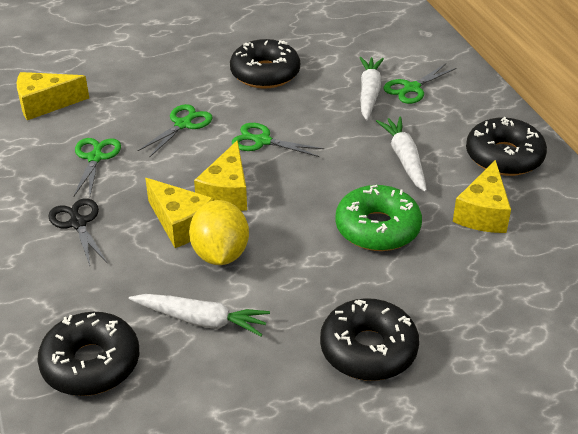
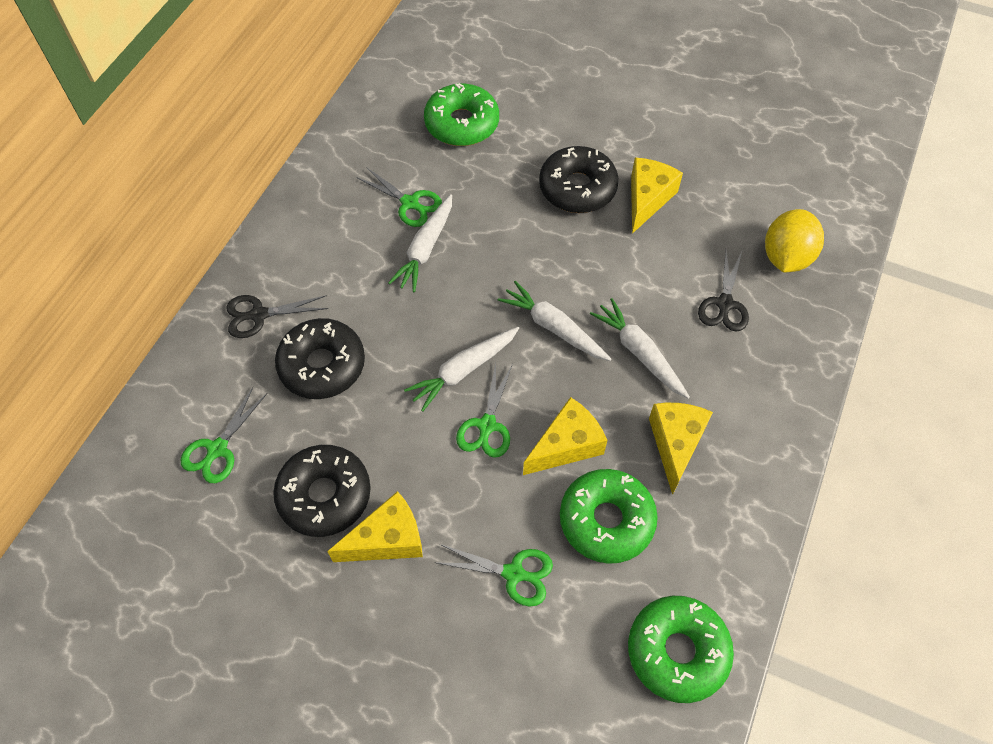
black donut: [37,312,139,396] [230,39,300,89] [320,298,419,381] [466,117,547,176] = 4 -> [273,445,371,537] [275,318,365,399] [539,146,619,213] = 3
black scissors: [48,198,107,266] = 1 -> [226,295,328,338] [698,250,749,332] = 2
green donut: [335,185,422,251] = 1 -> [424,83,499,146] [560,469,658,564] [628,596,734,703] = 3
white carrot: [129,294,270,336] [359,57,384,120] [376,117,427,192] = 3 -> [388,194,452,292] [404,327,519,412] [498,281,611,361] [590,298,690,398] = 4

